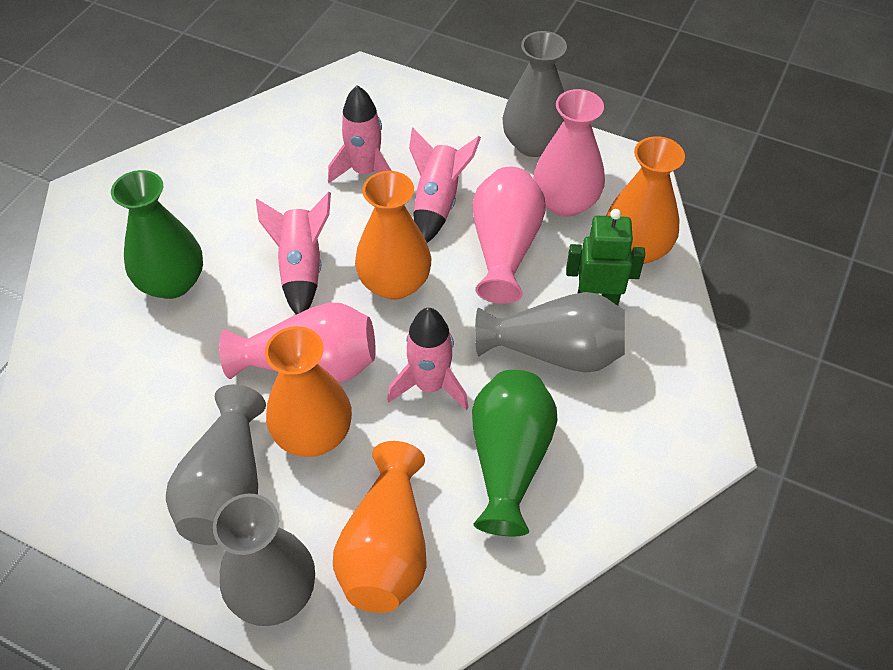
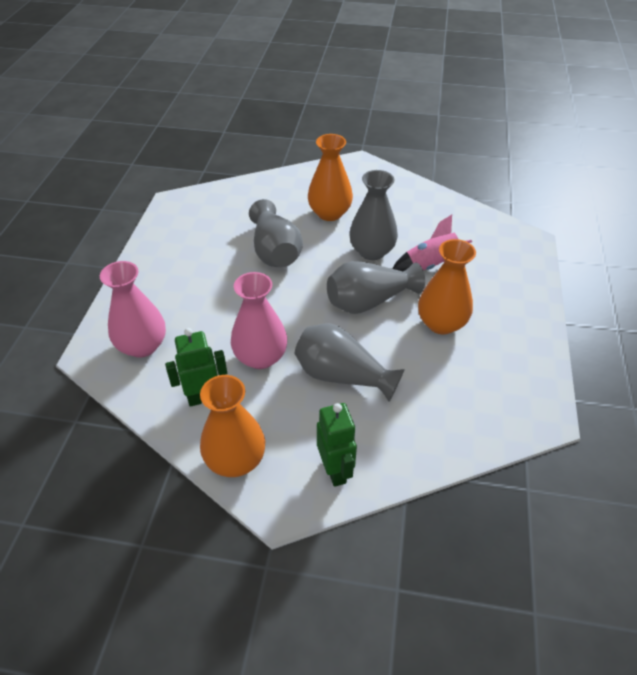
green robot: [566,209,645,306] = 1 -> [165,328,227,407] [317,403,357,487] = 2
green vase: [111,170,203,299] [472,370,557,536] = 2 -> none = 0
orange vase: [265,326,352,457] [333,441,426,613] [355,171,431,299] [606,136,685,264] = 4 -> [200,375,265,477] [308,134,353,221] [418,239,476,335] = 3
pink rocket: [256,192,331,315] [328,85,392,183] [387,308,469,410] [409,128,481,243] = 4 -> [392,215,472,271] = 1
pink vase: [219,303,376,383] [473,167,546,304] [533,89,605,217] = 3 -> [100,261,166,358] [231,272,287,369] = 2

